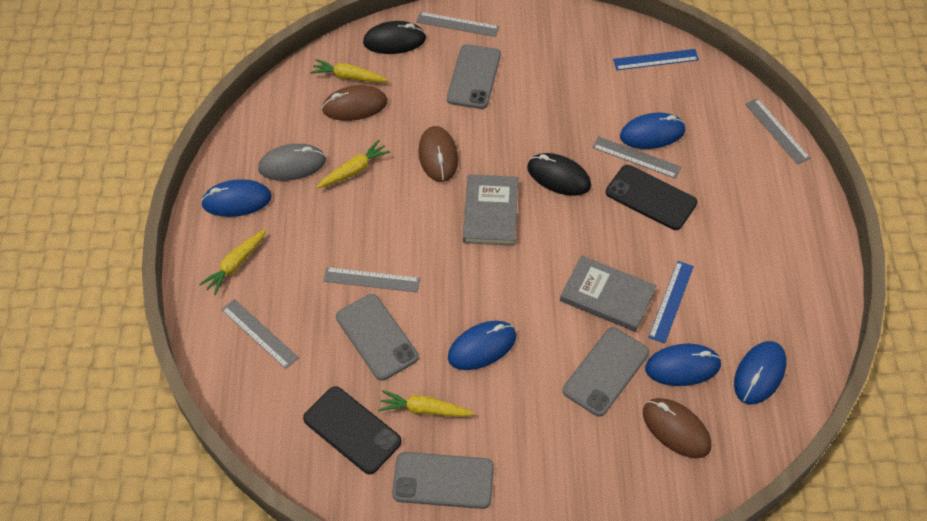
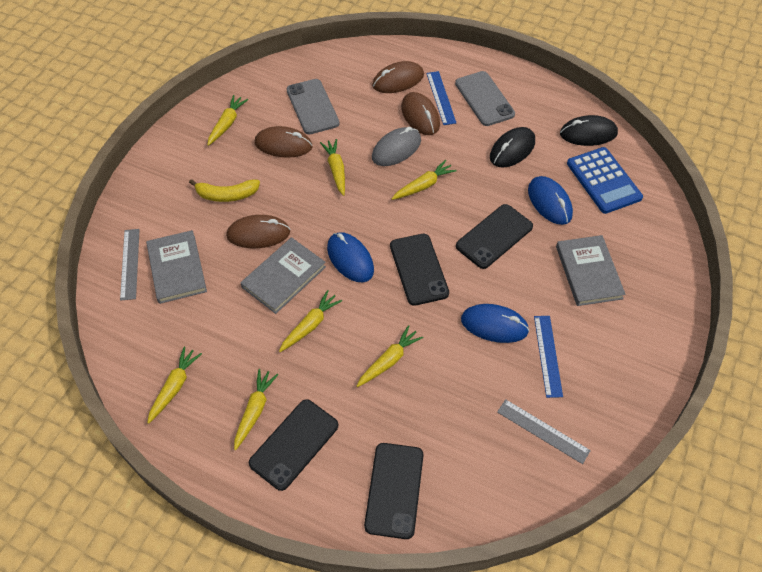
black phone: [303,386,402,474] [606,165,697,230] = 2 -> [249,399,338,491] [364,443,424,539] [390,234,449,306] [456,204,533,269] = 4
blue calculator: none = 0 -> [567,147,643,214] = 1
blue mouse: [201,179,272,217] [448,321,516,370] [620,113,686,149] [645,344,722,386] [734,341,786,405] = 5 -> [327,232,374,282] [461,304,530,343] [528,176,573,225] = 3
brown mouse: [322,85,388,121] [418,126,458,182] [643,398,711,458] = 3 -> [226,215,290,248] [255,126,313,158] [372,61,424,93] [401,92,440,135] = 4
grey book: [463,174,518,246] [560,256,657,332] = 2 -> [146,230,207,304] [241,237,326,314] [556,235,626,306] = 3
grey phone: [336,294,419,381] [392,452,494,509] [447,44,501,109] [563,327,649,417] = 4 -> [287,79,340,135] [455,71,515,126] = 2
grey ruler: [221,299,299,369] [323,267,420,292] [416,12,499,37] [592,136,681,179] [745,98,810,165] = 5 -> [120,229,140,301] [497,399,591,464] = 2
yellow banana: none = 0 -> [189,179,260,202] = 1
yellow carrot: [199,229,266,295] [310,59,388,83] [316,140,391,189] [378,390,474,417] = 4 -> [147,346,202,424] [207,95,248,146] [234,369,278,450] [279,290,342,352] [320,139,345,196] [357,325,423,387] [392,160,457,200] = 7

